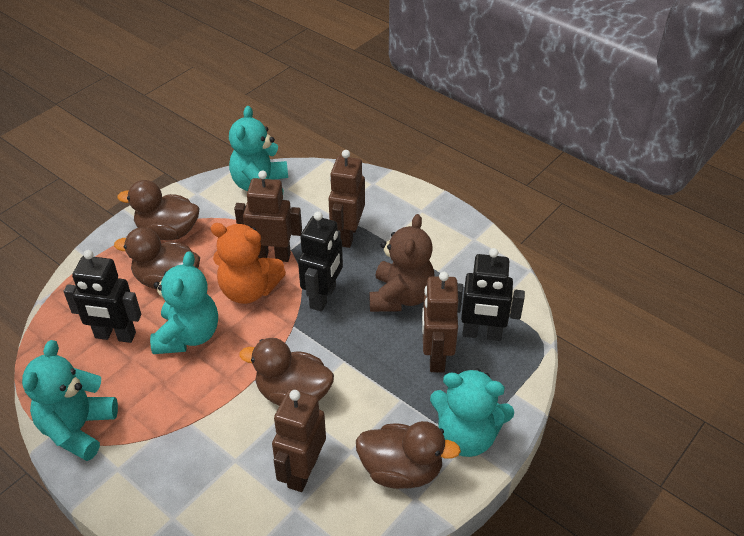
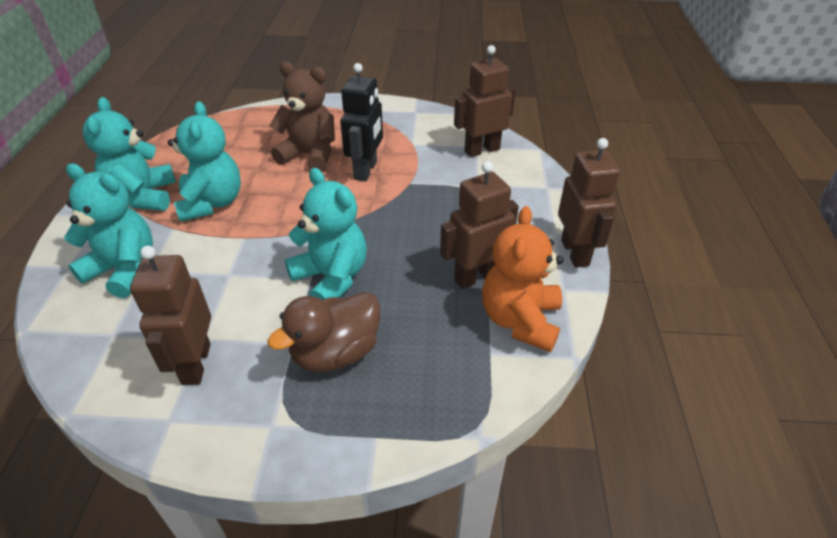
black robot: [64,250,141,343] [298,211,343,312] [457,248,525,341] = 3 -> [340,63,383,181] = 1
brown duck: [114,227,200,290] [118,180,200,240] [239,338,334,406] [356,421,461,489] = 4 -> [267,292,380,372] = 1

